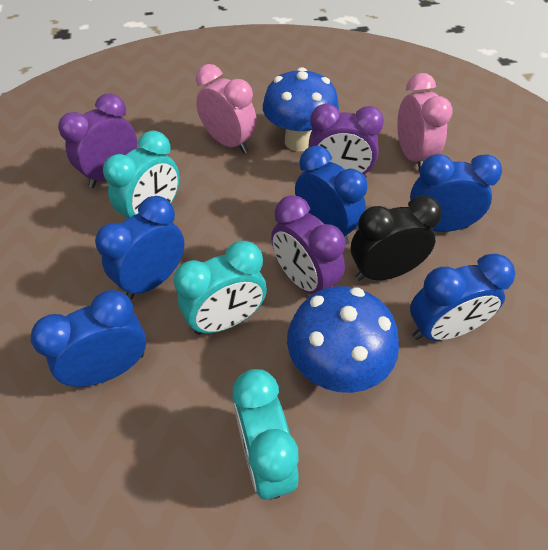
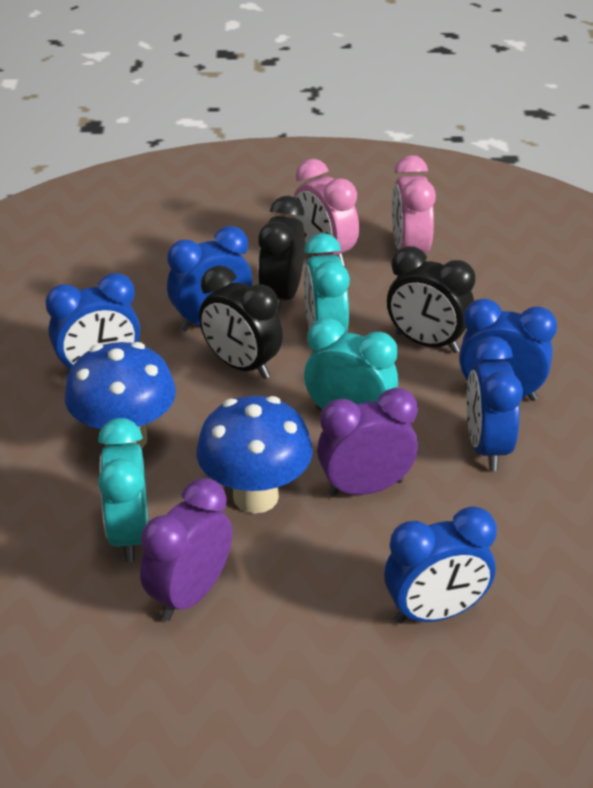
black clock: [351,196,442,281] = 1 -> [199,265,283,379] [258,196,305,313] [387,246,475,353] = 3
purple clock: [58,93,137,188] [271,195,345,294] [308,104,384,178] = 3 -> [140,478,232,621] [317,388,418,497] = 2

